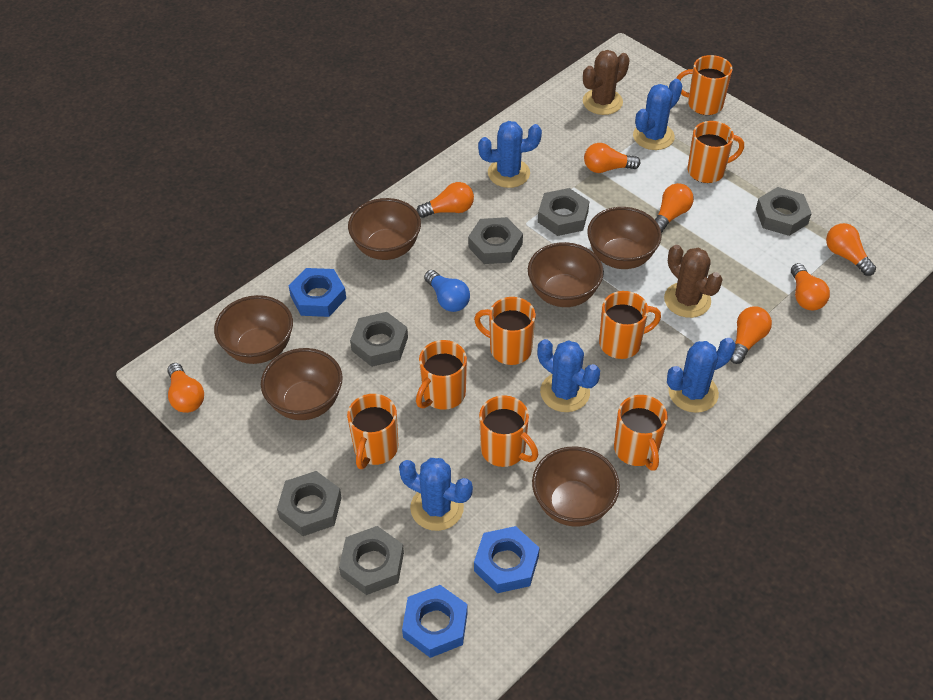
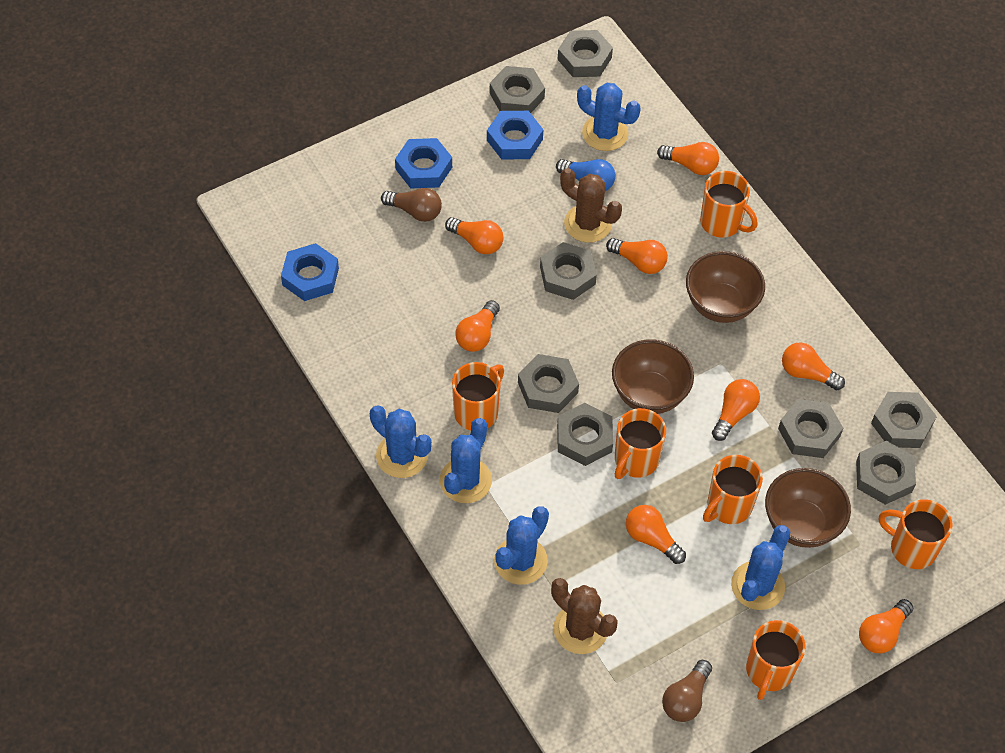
brown bowl: [214,295,293,364] [261,348,343,420] [348,198,421,260] [528,242,604,307] [532,447,620,527] [587,207,662,269] = 6 -> [612,339,694,414] [686,251,765,323] [765,468,851,548] = 3
brown light bulb: none = 0 -> [381,188,442,222] [662,660,712,722] = 2
grey nut: [277,471,342,536] [339,526,404,595] [350,312,408,367] [468,217,523,264] [538,188,589,236] [756,187,812,236] = 6 -> [490,66,545,113] [518,354,579,413] [540,242,597,300] [557,403,613,466] [558,30,613,77] [778,399,843,458] [856,441,916,505] [871,392,937,448] = 8
orange light bulb: [167,363,204,413] [417,182,474,218] [584,143,641,173] [655,183,694,233] [730,306,772,364] [791,263,830,310] [826,223,876,276] = 7 -> [445,217,503,254] [455,300,500,352] [606,238,668,274] [626,505,686,564] [657,142,719,175] [712,379,760,441] [782,342,845,390] [859,599,913,653] = 8
orange mug: [347,394,398,469] [416,340,467,410] [474,297,536,365] [479,395,538,467] [599,291,661,359] [614,395,668,471] [676,55,732,115] [688,121,744,183] = 8 -> [452,362,504,430] [615,408,666,479] [700,171,757,238] [703,455,763,524] [746,620,806,700] [879,499,952,569] = 6

